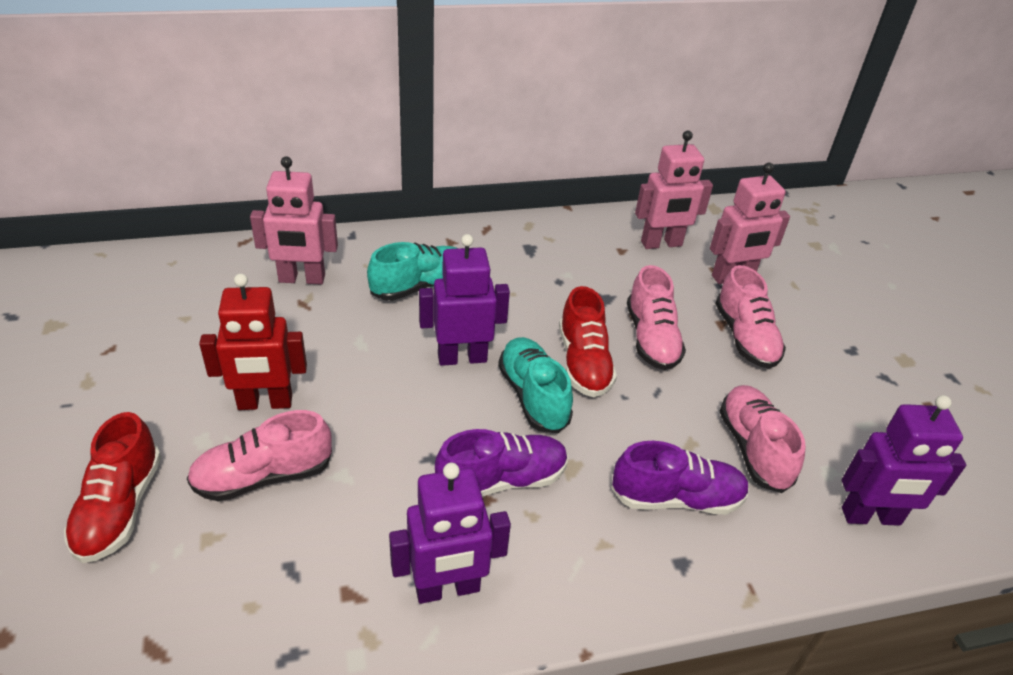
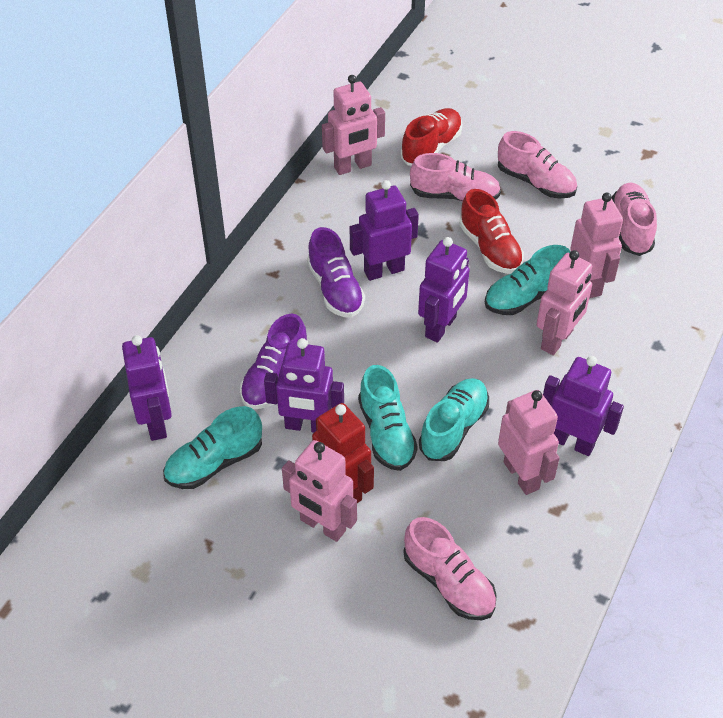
pink robot: [250,156,338,284] [635,130,713,249] [710,163,790,284] = 3 -> [282,440,357,542] [322,75,385,175] [498,390,560,495] [536,250,592,355] [570,193,623,298] = 5
purple robot: [389,463,511,604] [419,234,510,366] [842,395,966,526] = 3 -> [122,335,172,441] [264,338,344,433] [350,180,419,281] [418,237,470,343] [543,356,624,456] = 5
turquoise shoe: [367,242,458,301] [498,337,573,433] = 2 -> [163,406,262,489] [358,365,418,471] [419,378,489,461] [485,245,570,315] = 4

